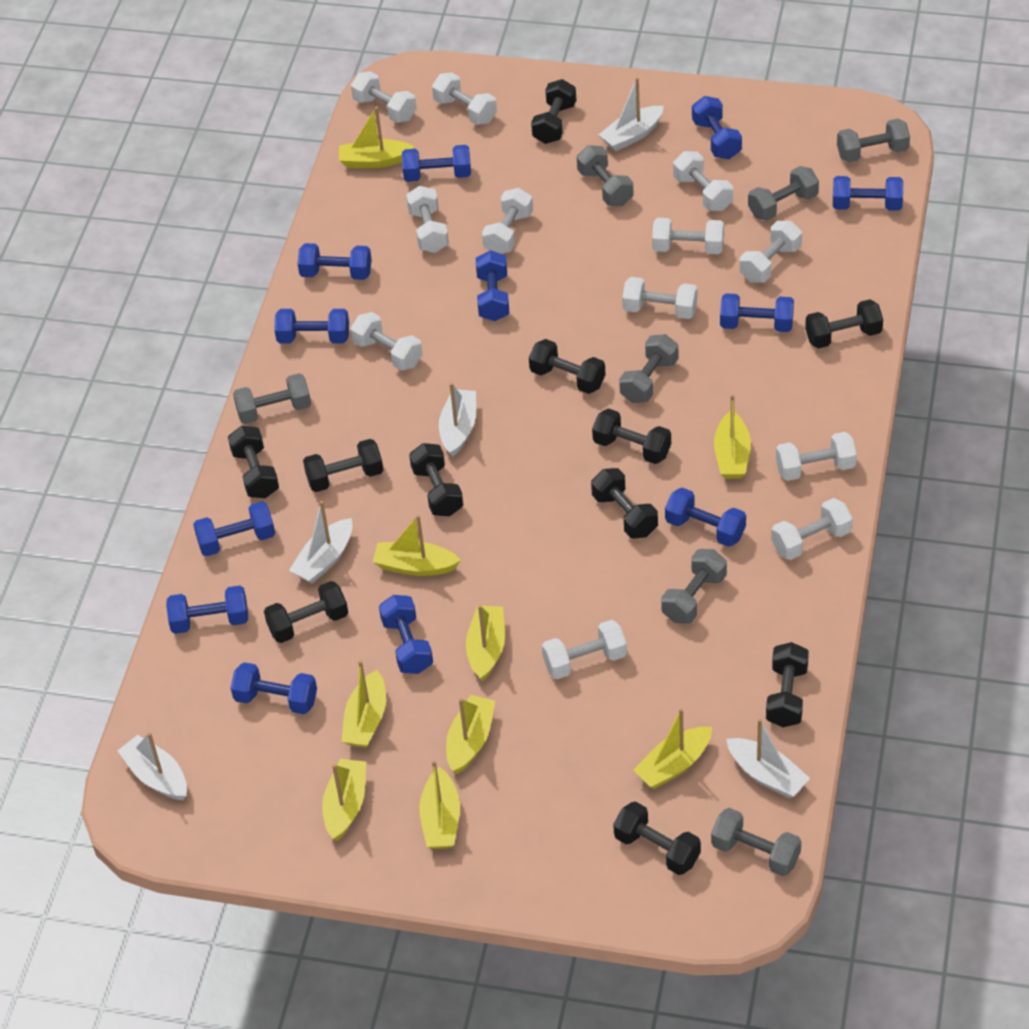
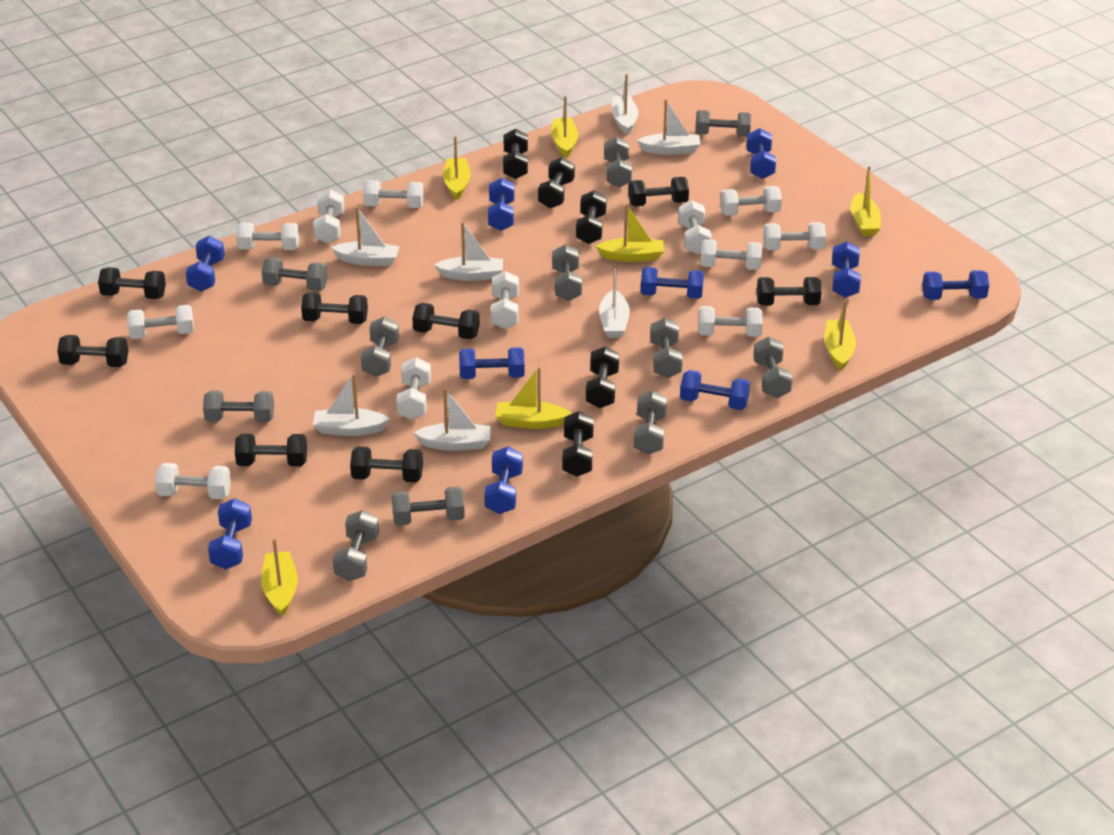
black dumbbell: [228,426,279,498] [264,581,348,643] [303,439,383,492] [409,443,463,516] [529,339,606,394] [531,79,576,144] [591,468,658,538] [592,408,671,464] [613,801,701,875] [766,642,809,727] [805,299,883,349] = 11 -> [57,335,128,367] [98,267,166,299] [235,434,307,466] [301,292,368,324] [350,446,423,482] [412,303,480,339] [503,128,528,179] [538,157,575,208] [562,411,594,477] [576,191,607,244] [586,346,619,408] [628,177,689,206] [757,277,821,306] = 13
blue dumbbell: [166,586,248,634] [193,501,275,556] [231,662,317,714] [274,309,349,343] [298,243,372,280] [379,595,433,674] [402,145,471,182] [476,250,509,321] [665,488,746,547] [692,96,742,159] [720,293,794,332] [833,176,903,211] = 12 -> [185,236,225,292] [208,498,252,569] [459,347,525,379] [484,447,523,514] [488,178,514,231] [641,267,704,299] [680,370,750,410] [747,128,776,179] [832,241,861,298] [922,270,989,300] = 10
grey dumbbell: [233,373,311,424] [577,145,634,206] [619,334,678,403] [661,549,727,624] [711,808,801,876] [748,166,819,221] [837,118,910,162] = 7 -> [203,391,274,422] [262,257,328,291] [333,510,379,581] [361,317,399,377] [392,486,465,526] [552,244,582,301] [604,136,632,188] [634,390,667,455] [650,318,683,378] [695,110,751,137] [753,337,793,398] = 11
white boat: [117,732,187,800] [289,501,353,583] [439,382,476,457] [599,77,664,151] [726,719,810,798] = 5 -> [313,374,390,436] [331,207,400,266] [414,388,491,451] [434,222,503,281] [599,264,630,338] [611,73,638,135] [637,99,701,155] = 7
yellow boat: [322,759,366,841] [339,107,415,168] [341,660,386,748] [373,515,461,576] [419,760,460,849] [446,695,495,774] [466,605,505,681] [633,708,712,789] [714,394,751,479] = 9 -> [261,539,298,616] [443,136,471,200] [495,367,572,429] [551,96,578,158] [596,203,664,262] [824,301,856,370] [851,166,881,236] = 7

